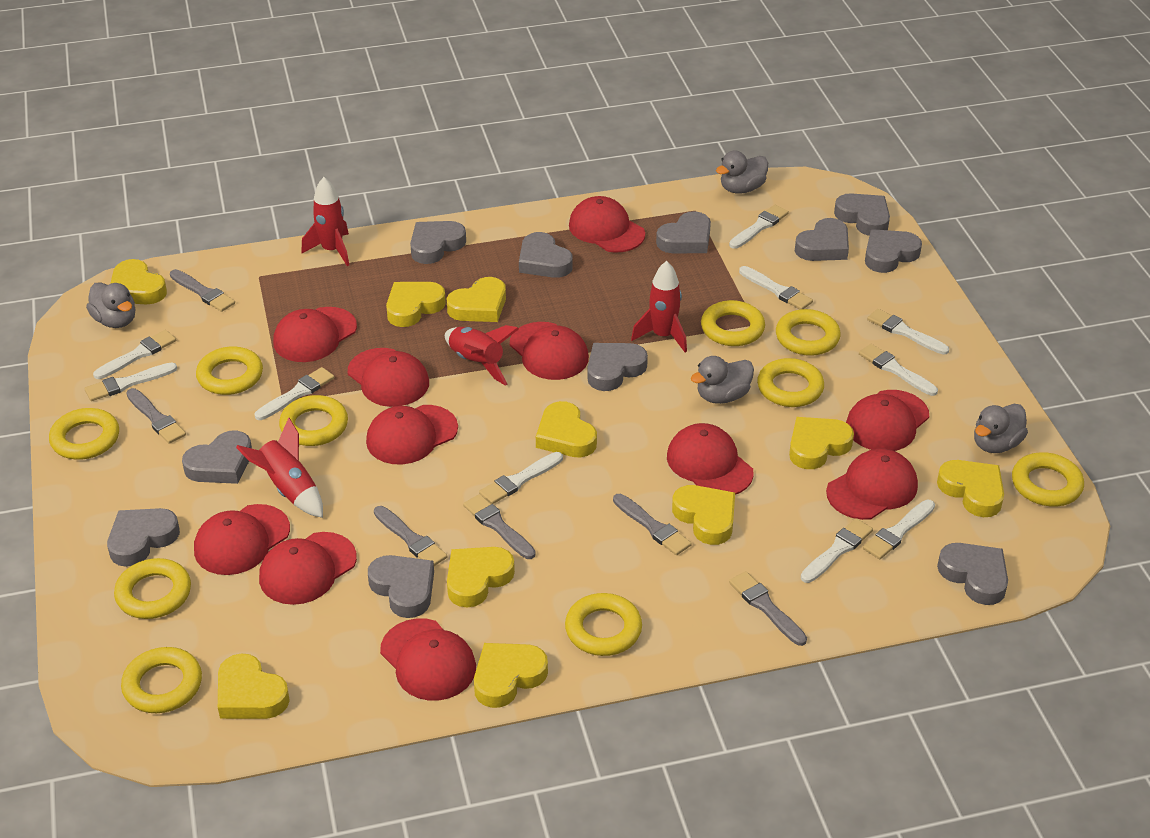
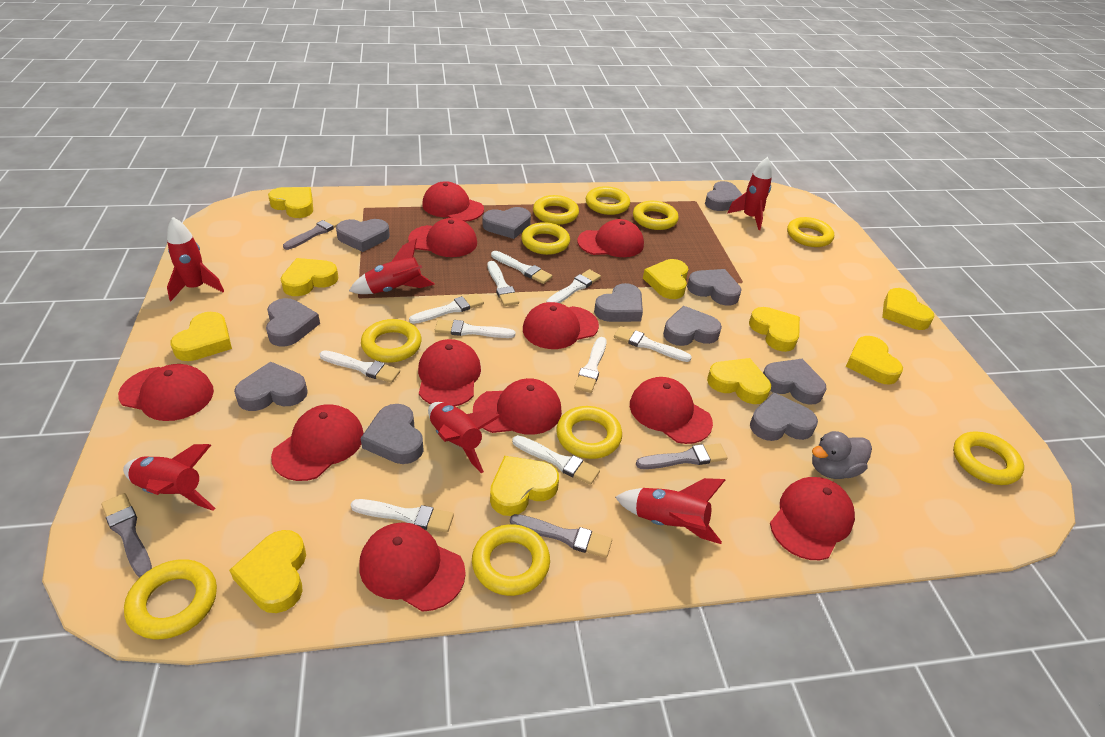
grey brush: [126,388,186,444] [170,269,235,312] [374,506,447,566] [463,494,536,559] [613,494,692,555] [729,571,807,646] = 6 -> [101,493,152,578] [283,216,343,250] [510,514,612,558] [636,443,728,469] = 4
grey duck: [86,282,135,328] [691,356,754,404] [716,151,768,193] [974,404,1028,453] = 4 -> [812,431,872,479] = 1
red rocket: [236,418,323,518] [301,177,349,266] [445,325,519,386] [631,261,687,352] = 4 -> [123,444,215,511] [167,217,224,301] [349,239,435,294] [428,402,501,473] [615,478,725,544] [727,157,772,230] = 6

